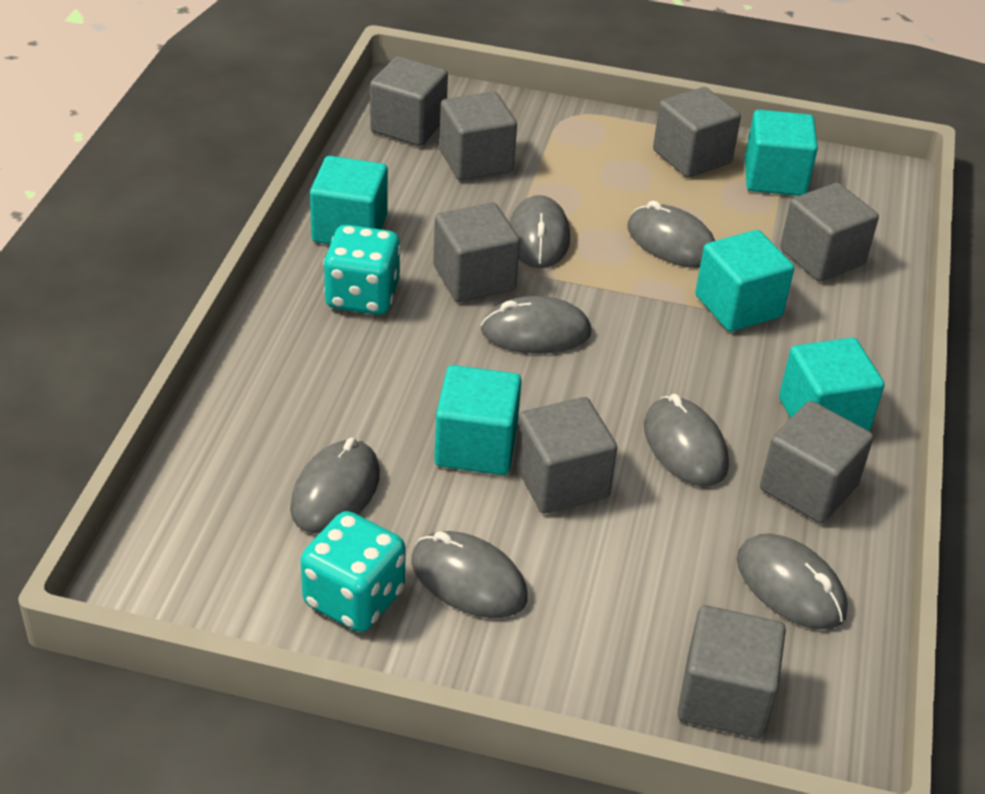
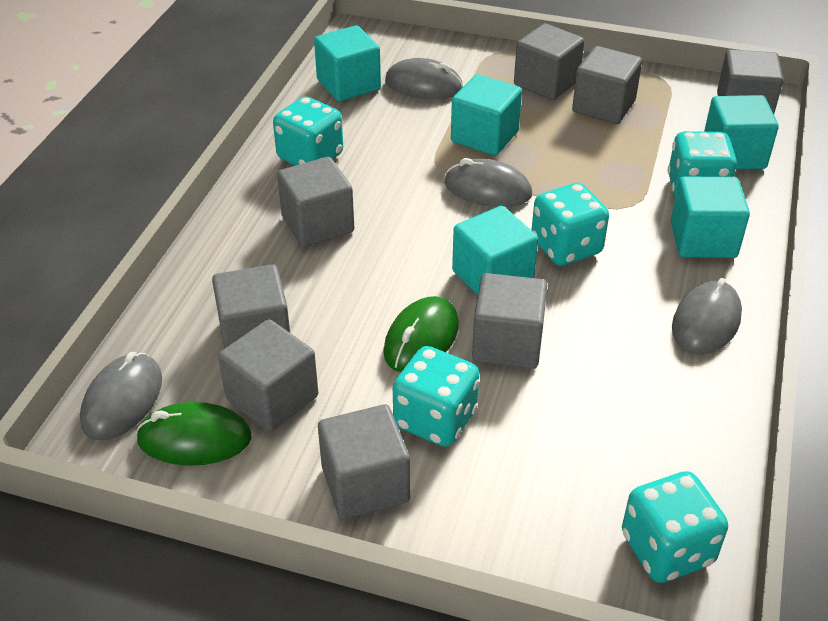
green mouse: none = 0 -> [136,402,252,466] [383,296,459,372] = 2
grey mouse: [290,438,380,534] [411,531,528,618] [481,296,591,354] [509,195,570,268] [627,201,715,268] [644,394,729,487] [737,534,848,629] = 7 -> [80,352,162,441] [385,58,463,99] [444,158,532,207] [672,278,742,355] = 4
turquoise dice: [301,511,406,632] [323,225,401,315] = 2 -> [273,97,343,166] [393,346,480,447] [531,183,609,266] [622,471,728,583] [668,131,737,197] = 5

